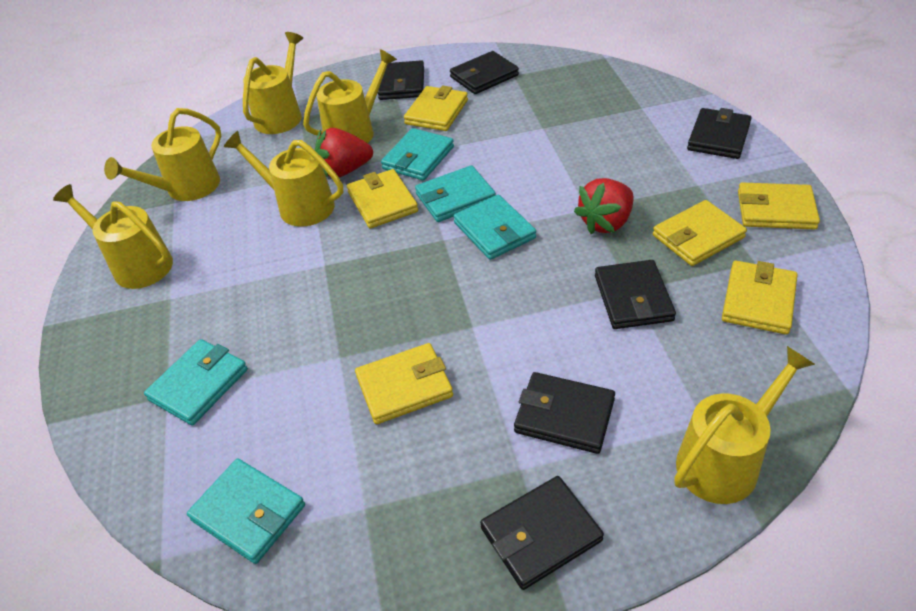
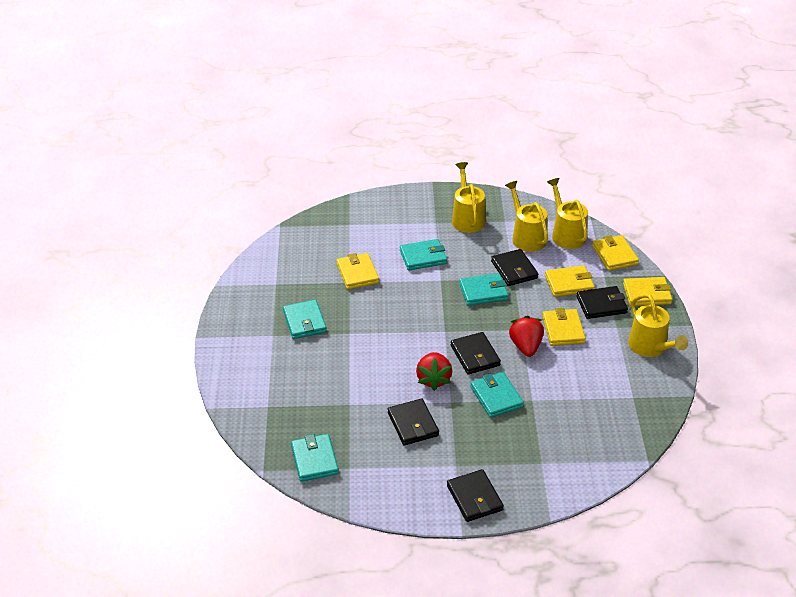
black wallet: [378,60,424,100] [450,51,519,94] [480,476,604,590] [514,372,615,454] [595,260,676,329] [687,108,751,159] = 6 -> [388,398,439,445] [447,469,504,522] [451,332,501,374] [491,249,538,286] [576,286,628,319] = 5
yellow wallet: [347,169,418,228] [355,343,453,424] [404,86,468,131] [653,200,747,266] [722,261,797,335] [738,183,820,229] = 6 -> [336,253,379,289] [542,308,586,346] [545,265,595,297] [592,235,639,271] [623,277,672,306] = 5
yellow watering can: [53,184,173,289] [104,108,221,201] [224,131,343,227] [243,32,303,134] [303,49,397,143] [674,346,815,504] = 6 -> [452,162,486,233] [505,181,548,252] [547,178,588,249] [628,294,688,357] = 4

